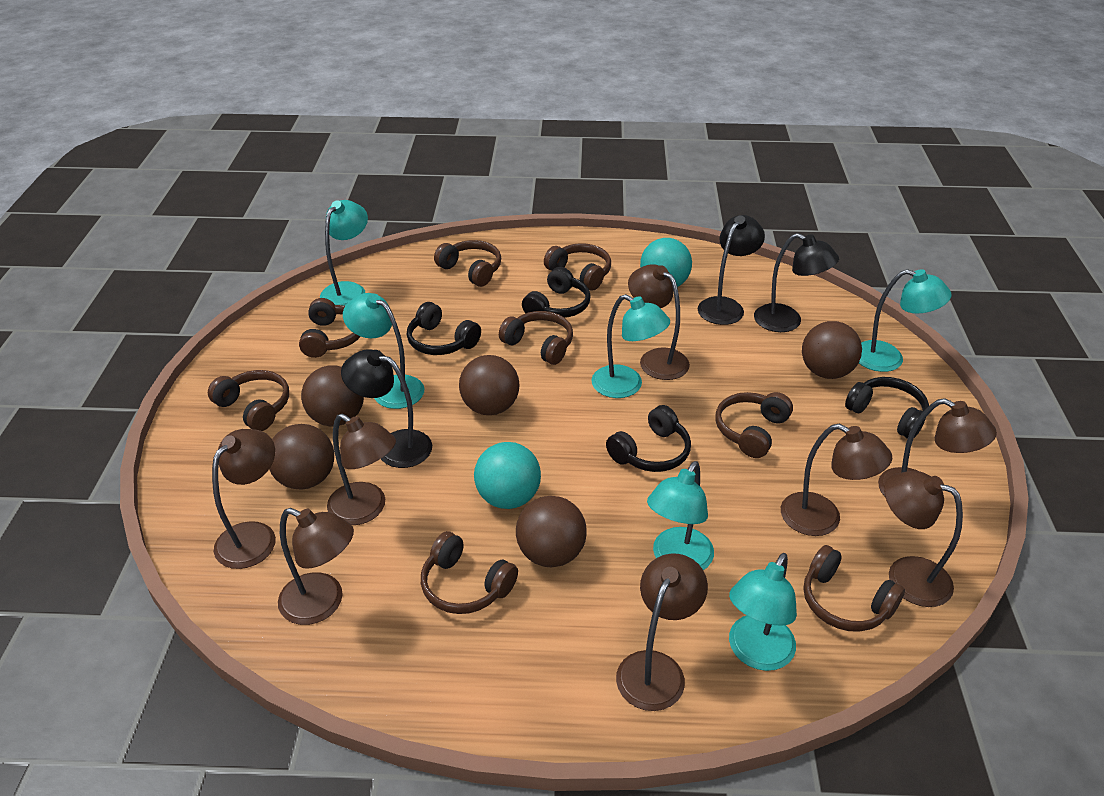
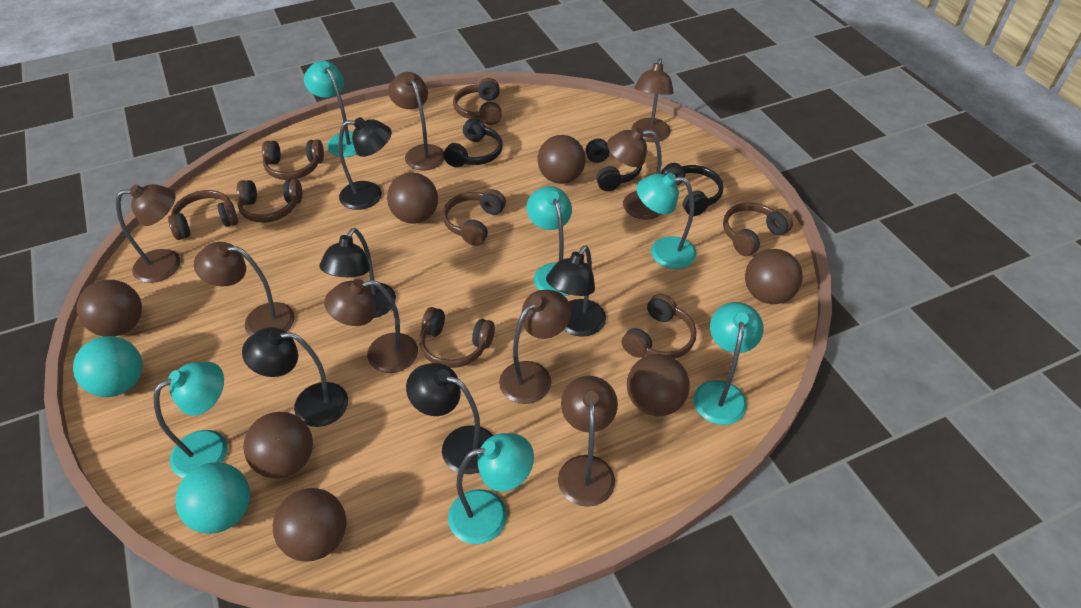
black headphones: [407,302,481,355] [522,267,591,318] [606,405,691,472] [845,377,929,439] = 4 -> [443,118,503,168] [586,138,642,191] [660,163,724,216] = 3
black lamp: [341,349,432,468] [698,215,765,325] [754,233,839,332] = 3 -> [242,327,348,427] [320,228,396,318] [339,117,392,210] [406,363,493,474] [546,245,606,337] = 5
brown ball: [269,424,334,489] [301,365,364,426] [459,355,520,415] [516,496,587,567] [802,321,862,379] = 5 -> [77,280,142,336] [243,412,313,479] [273,488,346,561] [387,173,438,224] [538,135,586,184] [627,354,690,416] [745,249,803,304] = 7

